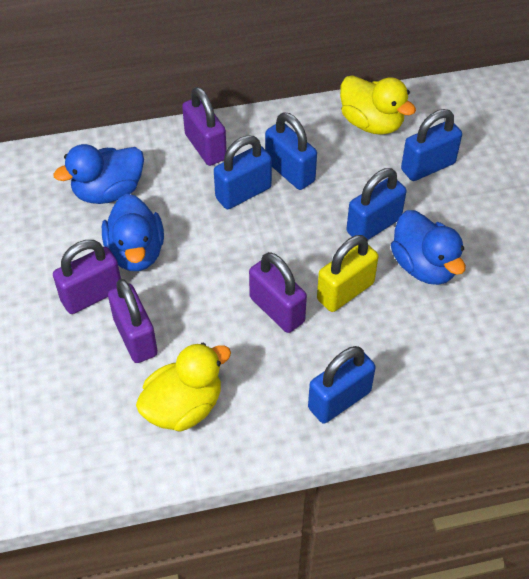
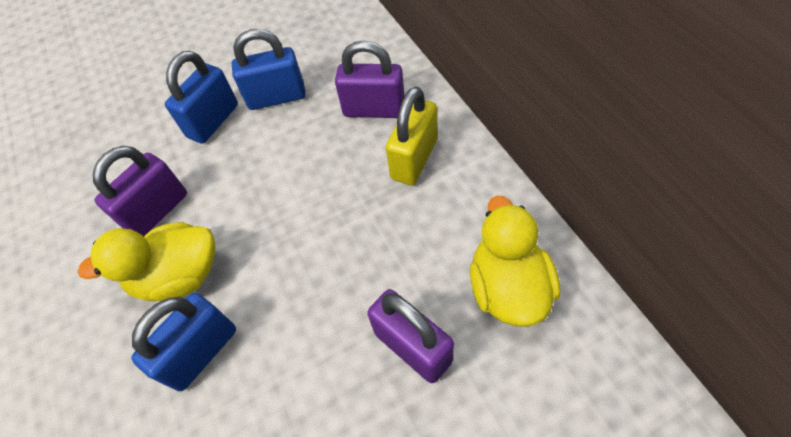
blue duck: [54,144,144,204] [102,194,164,271] [391,210,466,285] = 3 -> none = 0
blue padlock: [214,135,272,209] [265,112,317,190] [308,346,376,424] [346,168,406,240] [401,109,462,181] = 5 -> [131,293,236,391] [165,51,238,144] [232,29,306,110] = 3
purple padlock: [53,240,121,314] [108,279,158,363] [182,87,227,166] [249,252,307,333] = 4 -> [93,146,187,237] [335,41,405,118] [367,289,454,383] = 3

